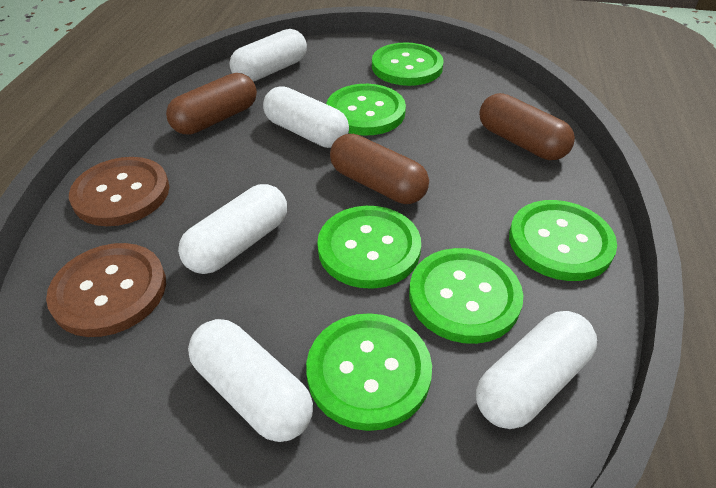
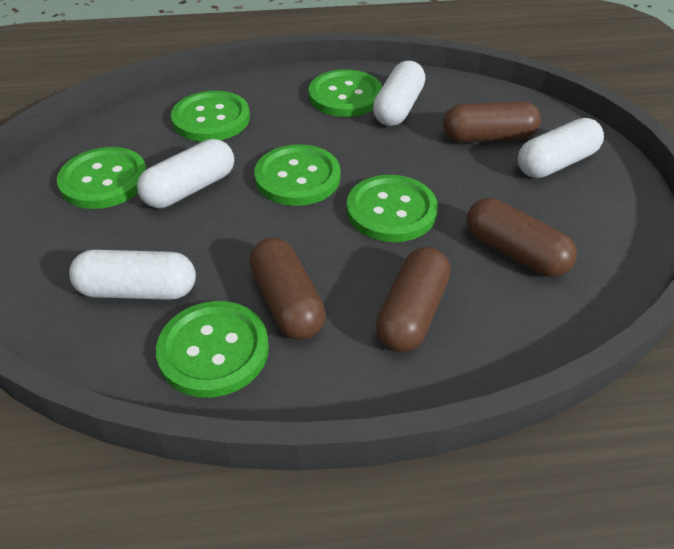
brown button: [46,243,166,337] [69,157,169,226] = 2 -> none = 0
brown capsule: [166,73,257,135] [330,134,429,204] [479,93,575,160] = 3 -> [250,237,326,340] [376,247,450,352] [443,101,541,143] [467,198,577,277] = 4
white capsule: [178,184,287,274] [188,319,313,442] [229,29,307,82] [263,86,349,148] [476,311,597,429] = 5 -> [69,250,196,300] [137,139,234,208] [373,61,425,126] [518,118,604,178] = 4

